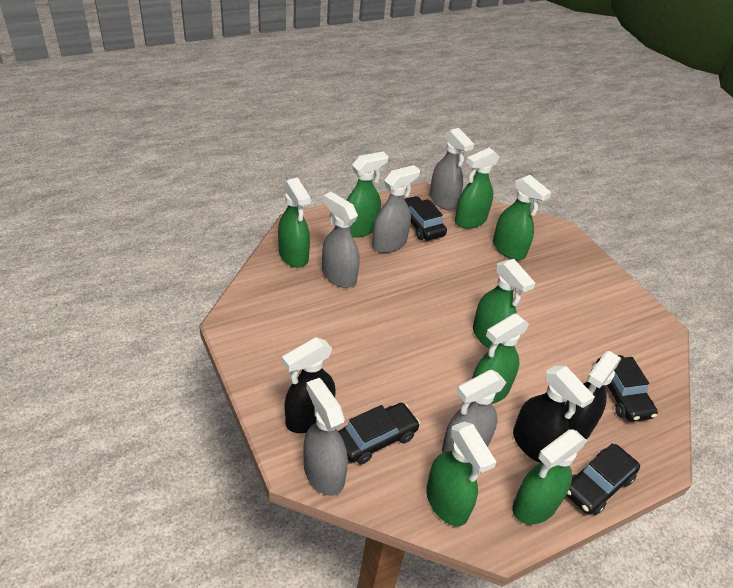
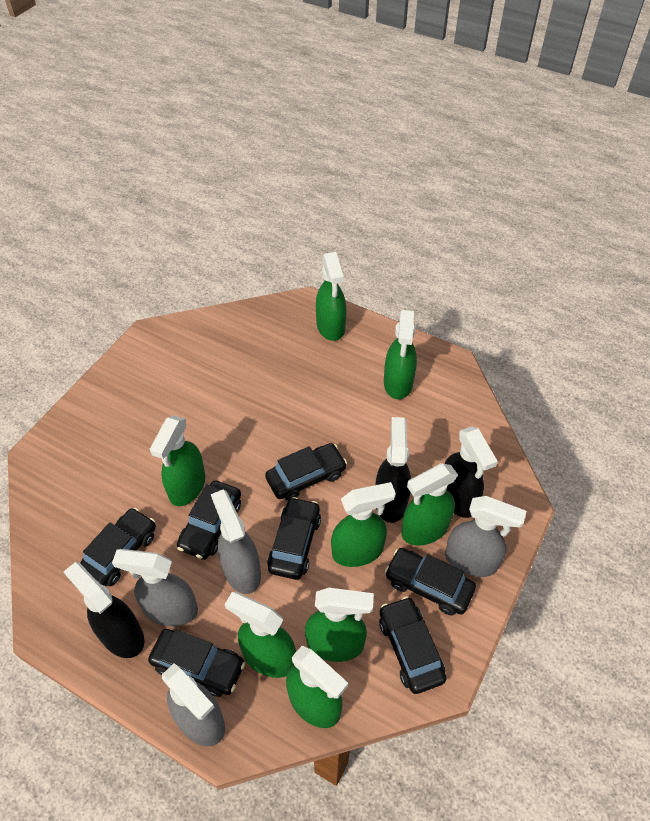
black car: [338,403,420,465] [405,196,447,240] [566,443,640,515] [596,355,658,422] = 4 -> [80,508,156,587] [148,629,245,697] [177,481,241,560] [265,443,347,501] [267,497,321,580] [379,596,446,694] [385,548,476,616] = 7
grey spray bottle: [303,378,348,496] [322,192,360,288] [372,165,420,253] [430,128,474,210] [442,370,506,453] = 5 -> [112,549,198,627] [162,663,225,746] [211,489,261,594] [445,496,526,577] = 4

